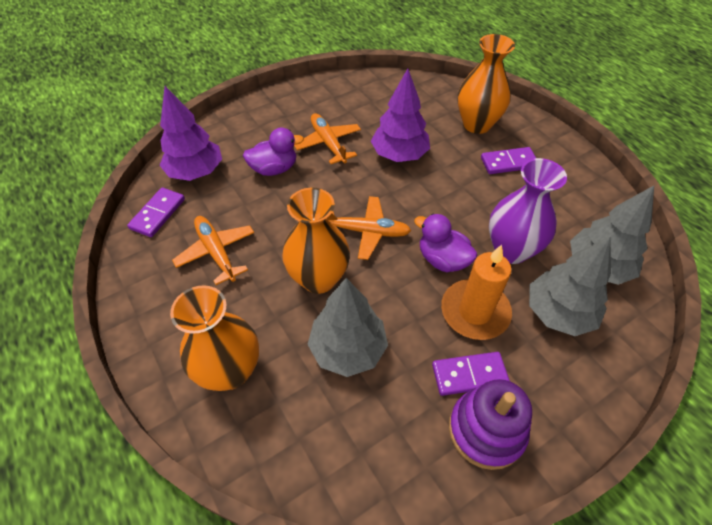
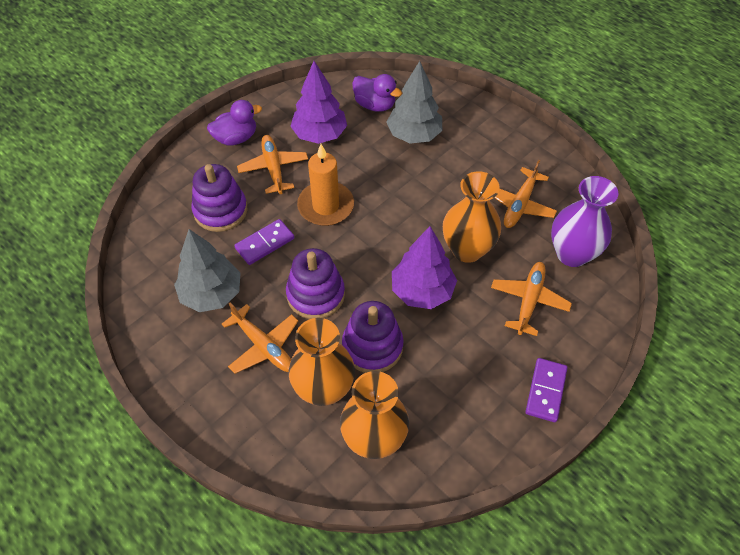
grey tree: [307,278,388,377] [529,237,611,336] [570,186,654,285] = 3 -> [174,229,240,312] [386,61,442,144] = 2
orange plane: [172,216,254,285] [294,113,361,164] [326,196,411,260] = 3 -> [222,303,298,374] [237,135,308,194] [491,262,572,336] [494,160,557,228] = 4
purple domino: [127,187,185,237] [432,352,510,396] [481,147,536,174] = 3 -> [234,219,294,265] [525,358,567,422] = 2
purple stacking toy: [449,379,532,470] = 1 -> [191,164,247,232] [286,248,345,319] [342,301,404,373] = 3

